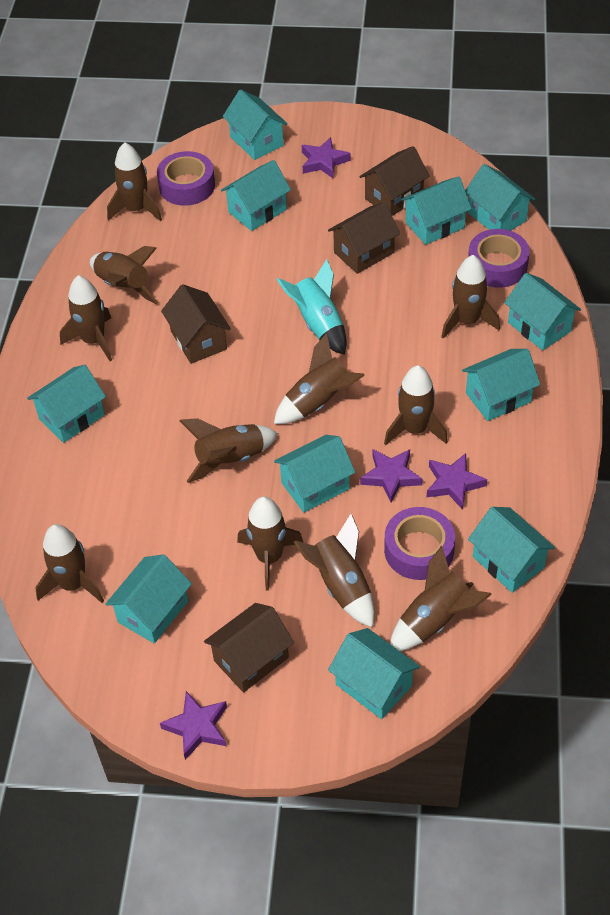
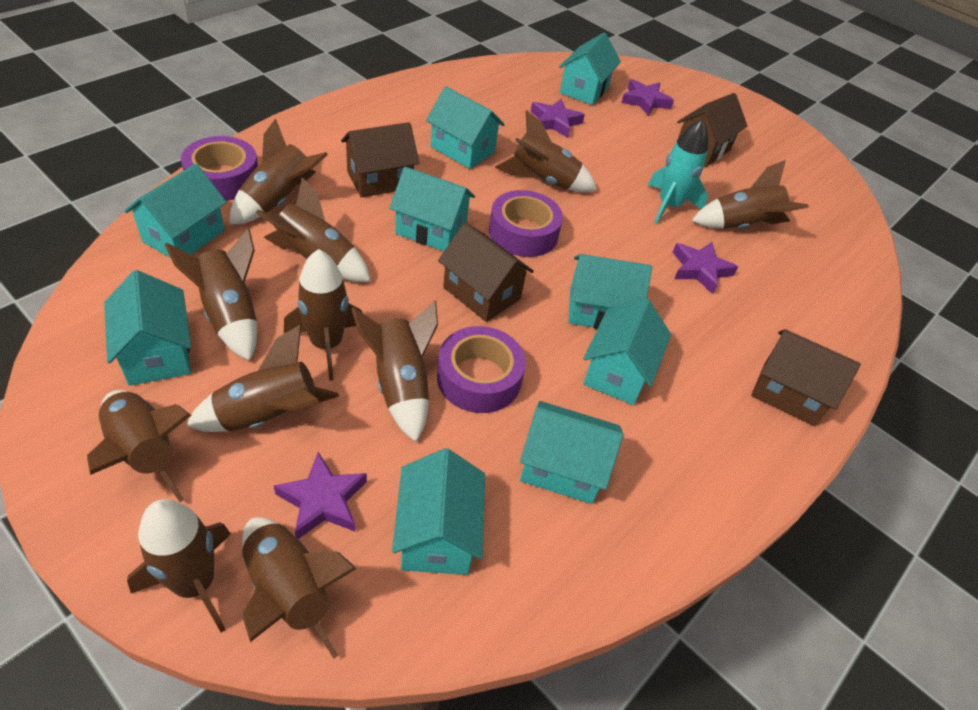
turquoise house: [27,365,106,443] [105,554,192,644] [221,160,291,231] [223,89,288,160] [274,435,355,513] [328,628,420,719] [401,176,472,245] [462,349,541,421] [465,164,535,231] [468,507,555,593] [504,273,581,351] = 11 -> [104,270,191,386] [124,164,227,258] [390,167,475,251] [392,448,485,575] [426,87,505,169] [520,401,623,504] [559,33,621,105] [569,254,652,329] [583,299,671,405] = 9

